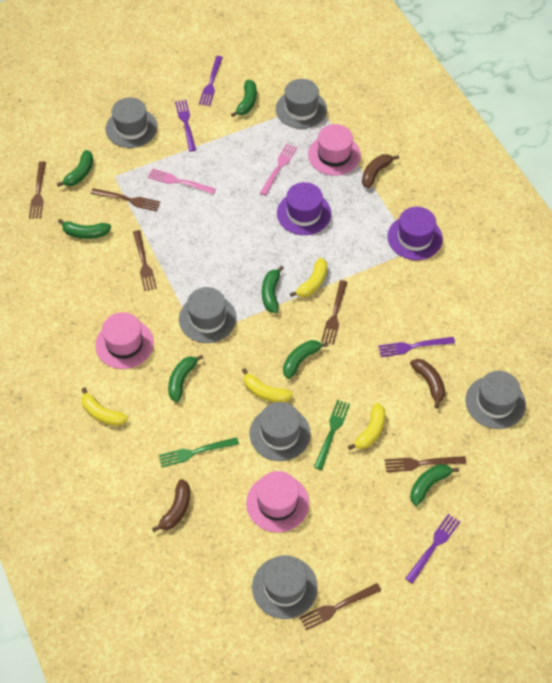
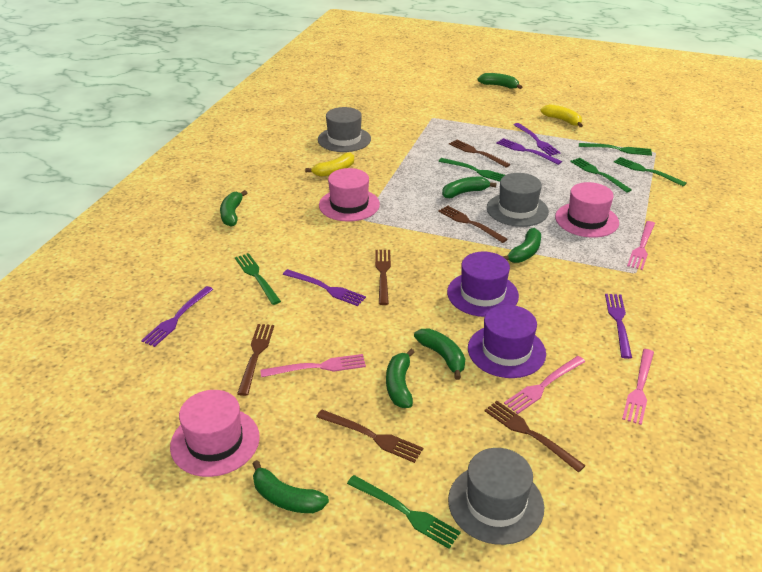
brown banana: [152,479,190,532] [362,154,399,188] [410,359,445,409] = 3 -> none = 0
green fork: [159,437,239,467] [314,400,350,470] = 2 -> [235,253,281,305] [347,475,461,549] [439,158,505,182] [570,158,632,193] [579,143,652,156] [614,157,687,186] = 6
grey hat: [106,97,158,148] [179,287,236,343] [250,402,311,461] [252,555,318,619] [276,79,327,129] [466,371,526,429] = 6 -> [318,107,371,152] [448,448,544,545] [487,173,549,227] = 3
pink fork: [148,168,216,194] [260,144,297,196] = 2 -> [260,354,366,377] [504,356,585,414] [622,349,654,425] [627,221,655,270] = 4
purple fork: [175,100,196,151] [199,56,223,106] [378,337,455,357] [405,514,460,584] = 4 -> [141,286,213,347] [283,269,366,306] [496,138,562,165] [514,123,561,156] [605,294,632,359] = 5
yellow banana: [81,387,128,426] [242,368,293,402] [290,258,327,297] [348,403,385,450] = 4 -> [305,153,354,177] [541,104,583,127] = 2

